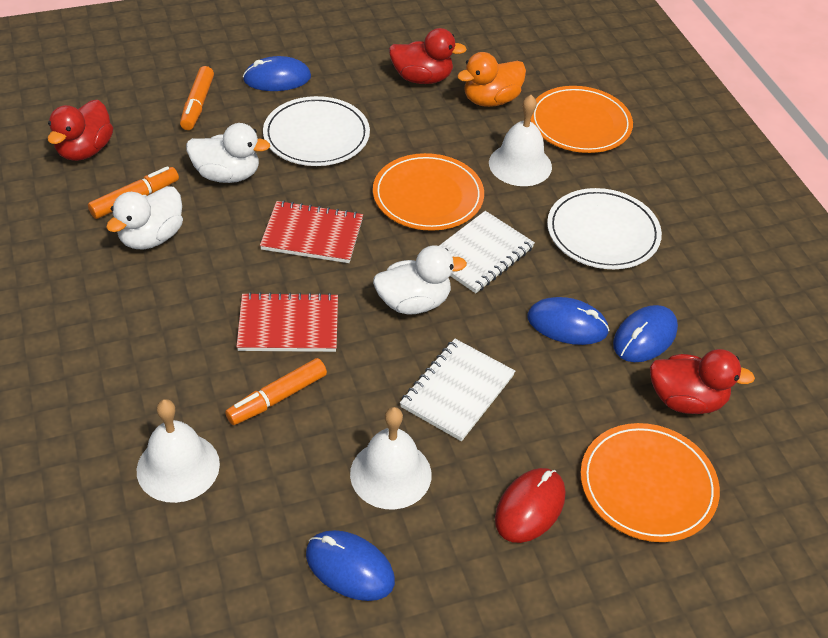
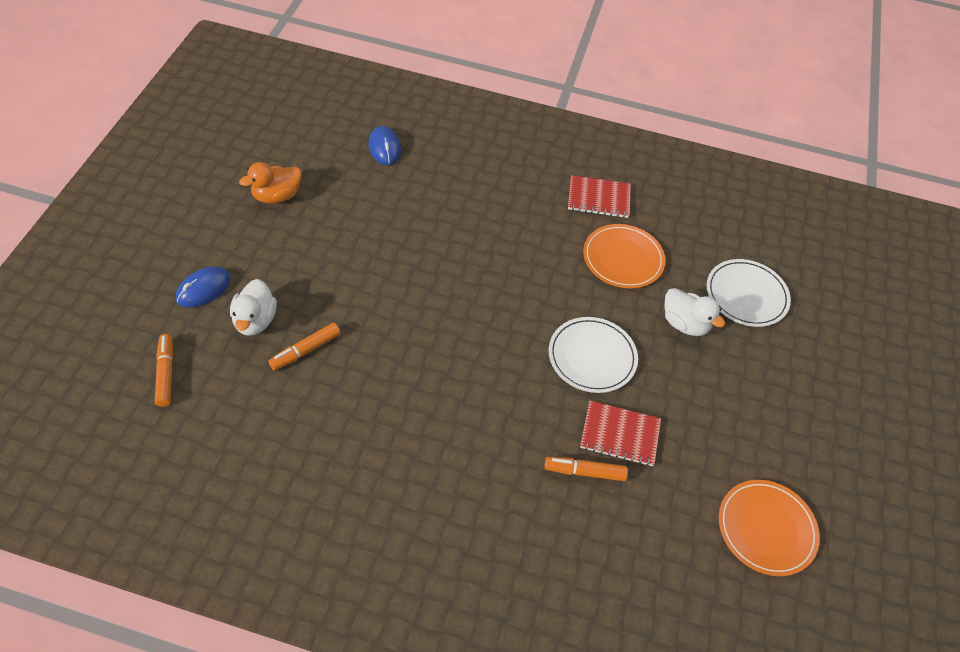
blue mouse: [243,56,311,91] [306,530,395,601] [528,297,610,345] [613,305,678,362] = 4 -> [176,266,231,307] [368,126,401,165] = 2
orange plate: [373,153,484,231] [530,86,633,153] [580,423,720,542] = 3 -> [583,224,666,288] [719,480,820,576] = 2
red duck: [48,100,113,161] [389,28,467,84] [650,349,755,414] = 3 -> none = 0
red mouse: [495,468,565,543] = 1 -> none = 0
white bell: [137,399,220,503] [350,407,431,510] [489,95,552,186] = 3 -> none = 0
white duck: [106,186,183,249] [186,123,270,183] [373,246,467,315] = 3 -> [230,279,277,336] [664,288,725,336] = 2
white notebook: [400,339,515,441] [439,211,535,293] = 2 -> none = 0

